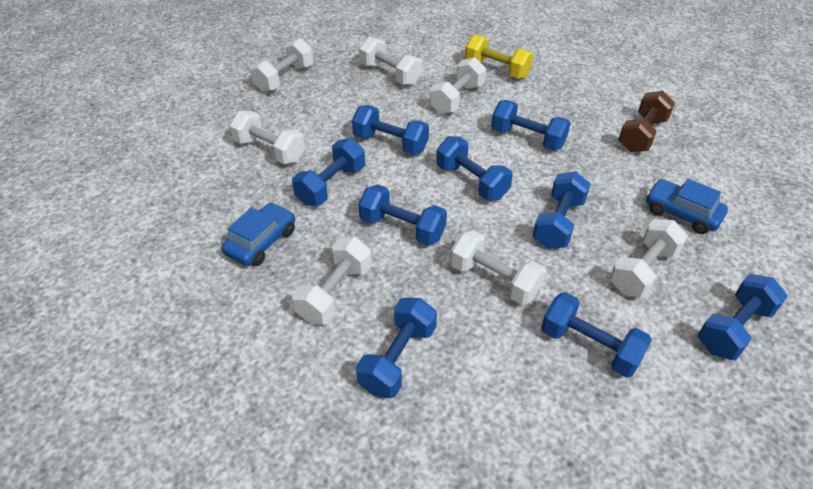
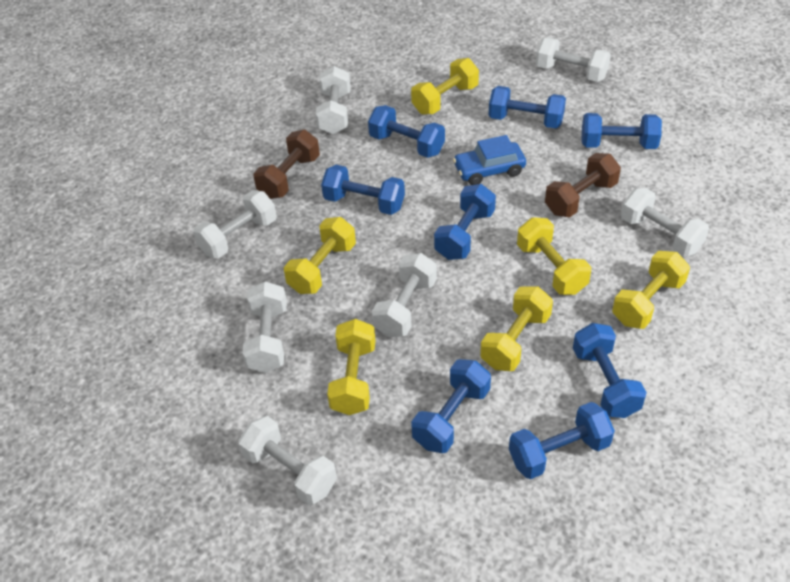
blue car: [222,202,295,266] [646,179,728,234] = 2 -> [453,135,526,185] = 1
blue dumbbell: [292,138,365,206] [352,105,429,155] [356,298,437,398] [358,184,447,246] [436,136,513,201] [491,100,571,151] [533,171,591,249] [541,292,652,378] [698,274,788,361] = 9 -> [321,165,405,215] [368,105,445,158] [411,359,491,453] [434,184,496,260] [489,86,566,128] [509,402,615,479] [573,323,647,418] [582,113,662,149] = 8
brown dumbbell: [619,91,675,152] = 1 -> [253,130,320,199] [545,153,621,217] = 2
yellow dumbbell: [465,34,533,79] = 1 -> [284,217,356,294] [327,319,376,415] [411,58,479,114] [480,286,553,371] [517,217,591,295] [612,251,690,329] = 6

